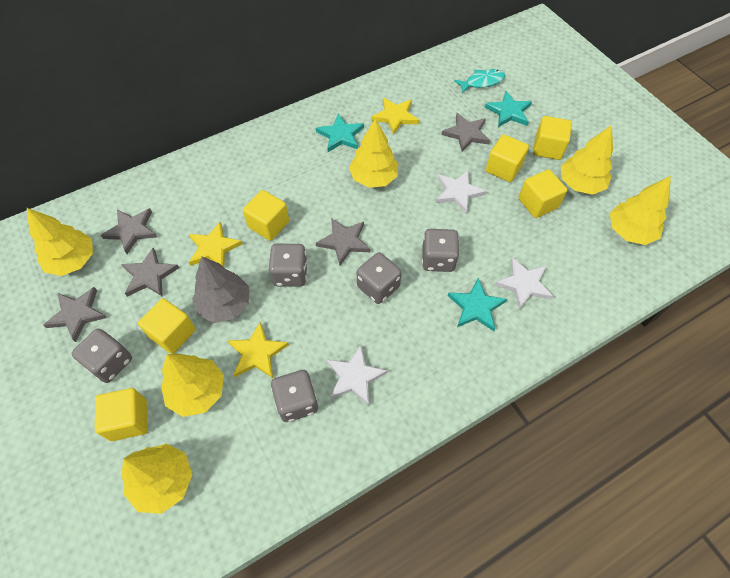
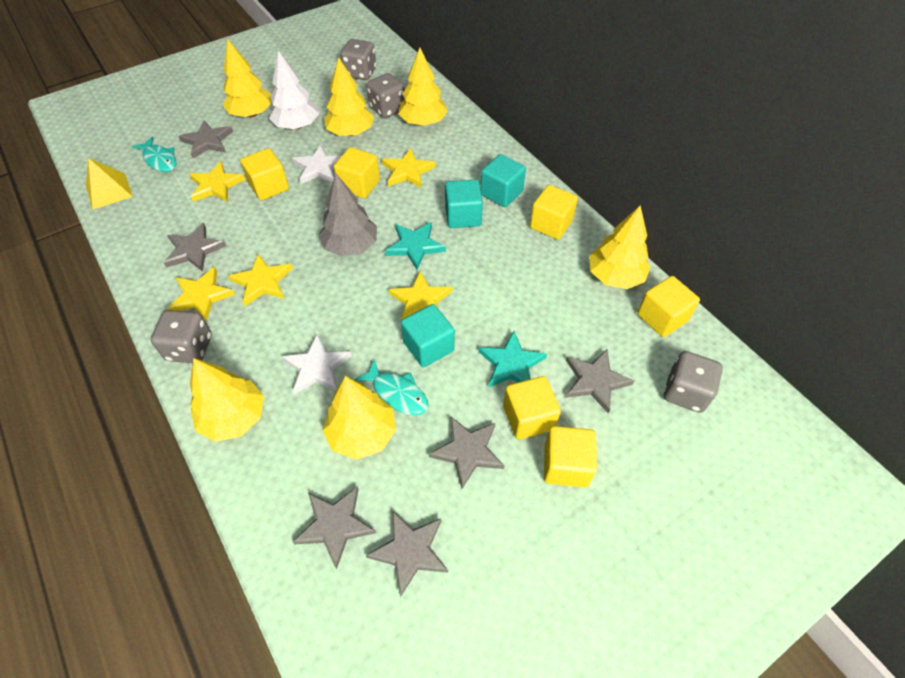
grey dice: [72,328,132,383] [269,244,308,286] [271,370,318,422] [357,252,402,304] [422,229,460,272] = 5 -> [151,310,211,363] [340,39,376,80] [367,73,405,118] [664,351,723,413] = 4
grey star: [43,287,107,342] [101,208,157,254] [121,248,179,297] [316,218,370,265] [441,113,490,152] = 5 -> [164,223,226,272] [179,120,233,158] [293,486,376,569] [366,510,448,597] [429,416,504,489] [566,349,634,413] = 6
turquoise cube: none = 0 -> [401,304,455,367] [445,180,483,228] [480,154,526,207] = 3
turquoise fish: [454,69,505,94] = 1 -> [132,136,176,172] [354,359,428,415] = 2
turquoise star: [316,114,364,152] [448,278,507,331] [485,91,532,127] = 3 -> [385,222,446,270] [478,331,547,388] = 2
white star: [326,345,388,406] [436,170,487,213] [495,257,553,310] = 3 -> [282,334,352,395] [292,145,341,184] = 2
white tree: none = 0 -> [269,51,319,129] = 1
yellow pyramid: none = 0 -> [86,158,133,210] = 1
yellow star: [189,222,243,267] [227,322,289,378] [371,98,419,135] = 3 -> [167,267,235,321] [189,161,245,202] [228,254,293,306] [382,148,436,188] [389,271,452,320] = 5

